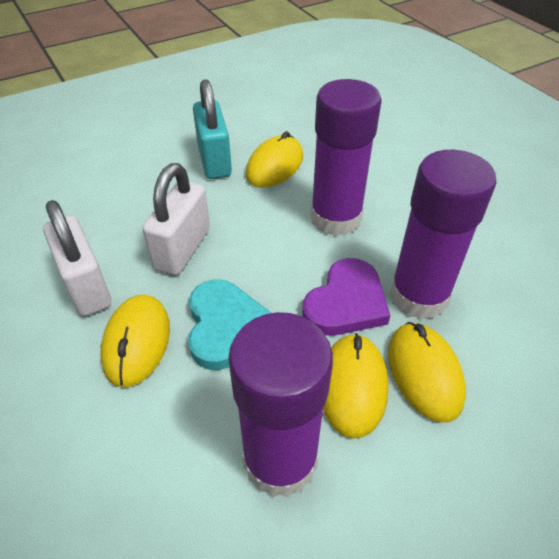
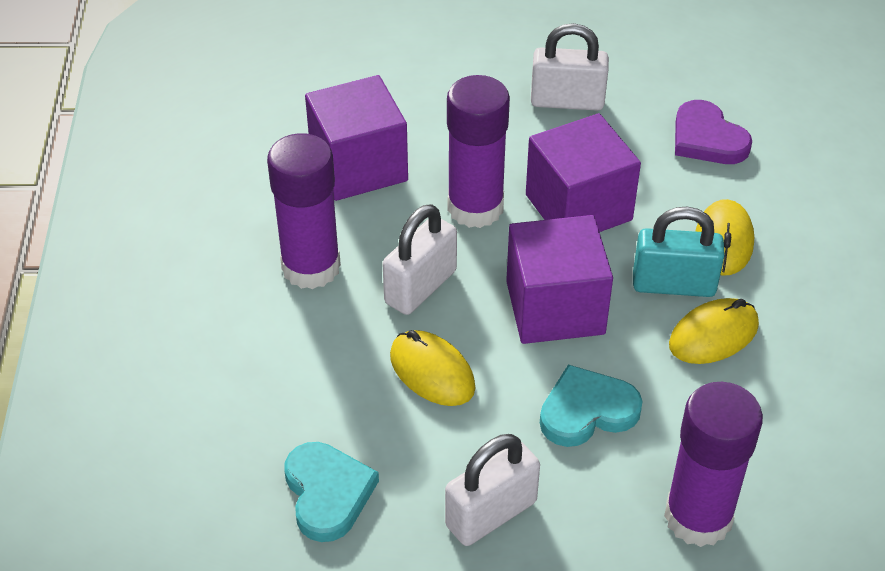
purple cube: none = 0 -> [305,75,408,201] [506,215,613,344] [526,113,641,232] = 3
turquoise heart: [188,279,271,370] = 1 -> [284,442,379,542] [540,365,643,447] = 2
white padlock: [43,200,111,316] [142,163,210,275] = 2 -> [383,204,457,315] [445,434,540,546] [531,23,609,111] = 3
yellow mouse: [100,295,170,388] [246,131,303,187] [323,333,389,439] [388,322,466,422] = 4 -> [390,330,476,406] [669,298,759,364] [695,199,754,276] = 3

